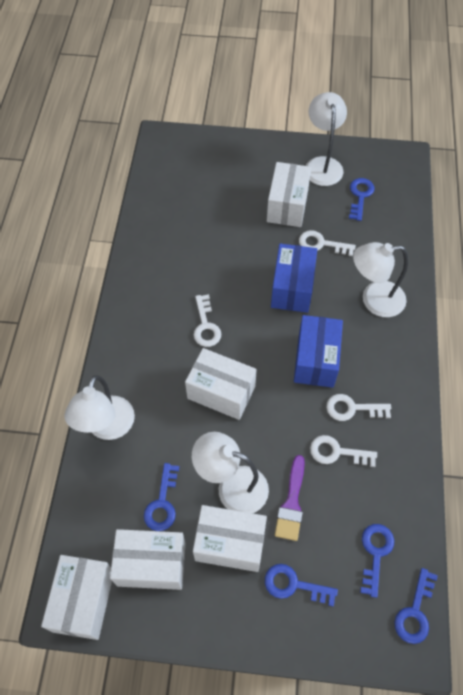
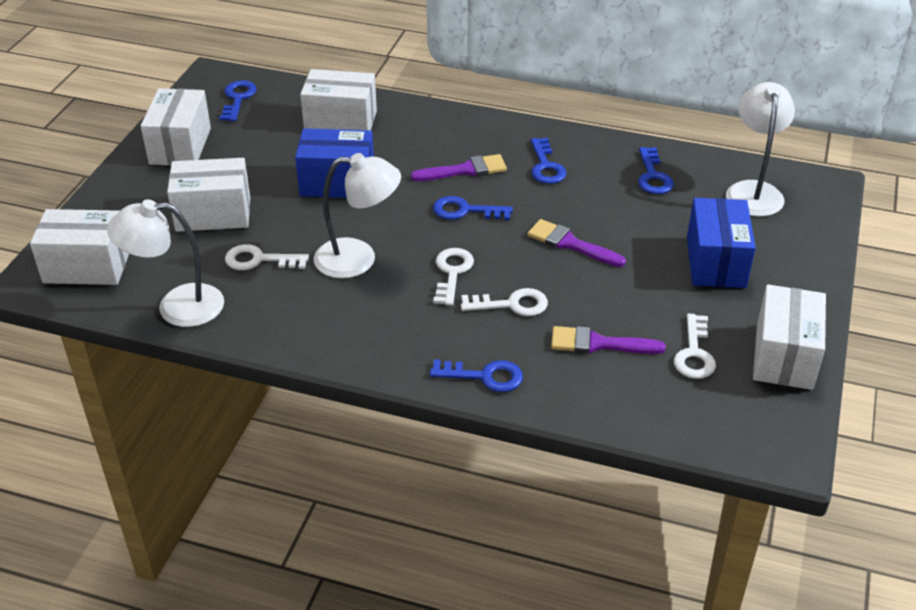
purple brush: [275,455,305,541] = 1 -> [411,154,507,181] [527,219,626,267] [551,326,666,354] = 3
white lamp: [64,375,135,440] [192,432,269,513] [306,92,347,186] [353,242,408,317] = 4 -> [107,199,224,327] [314,153,401,278] [726,82,795,217] = 3

